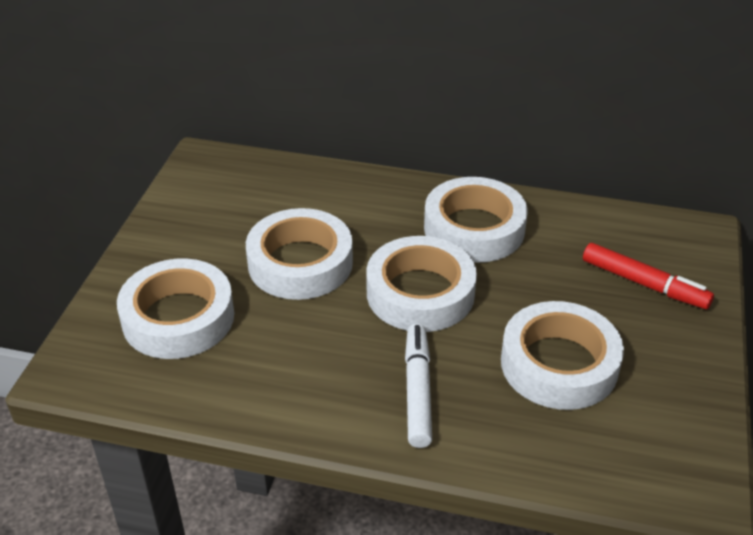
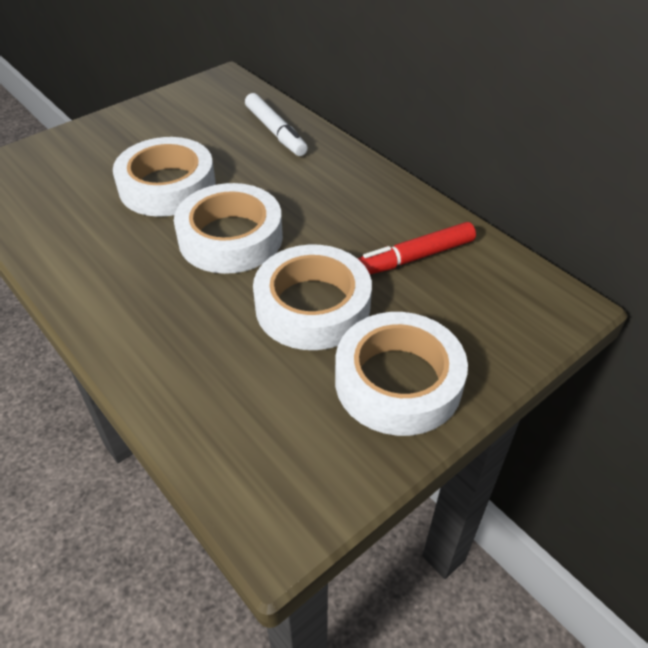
white tape: [117,258,234,359] [246,208,353,300] [366,236,477,332] [424,177,528,263] [501,301,624,410] = 5 -> [113,137,216,217] [174,183,283,274] [253,244,372,350] [335,312,468,436] = 4

